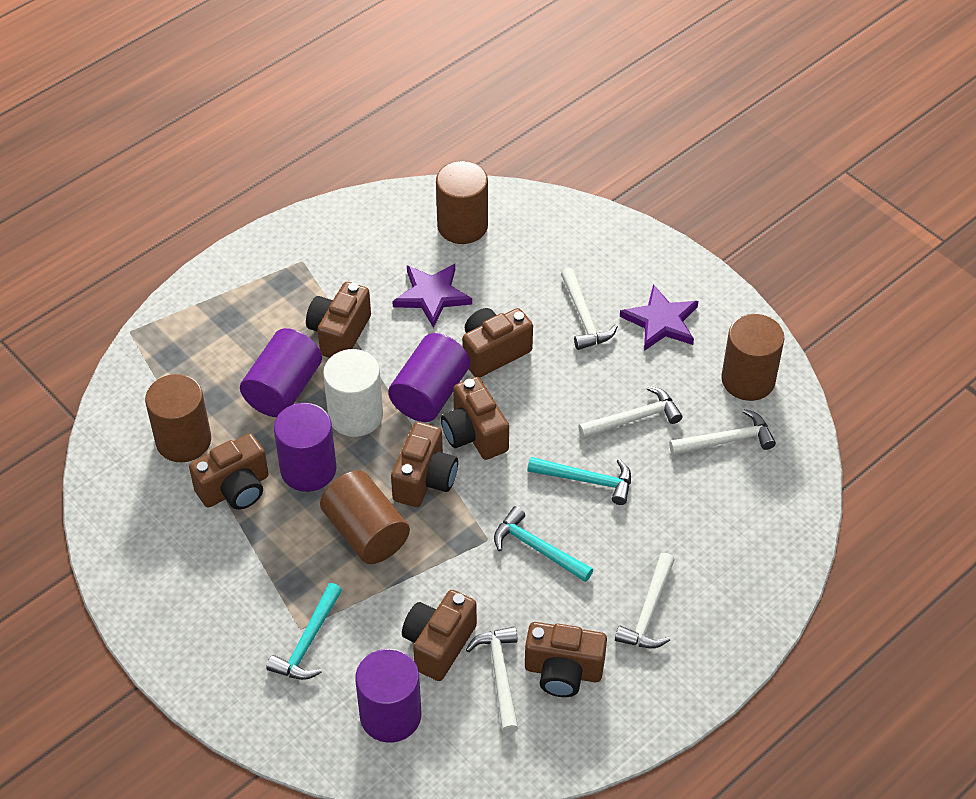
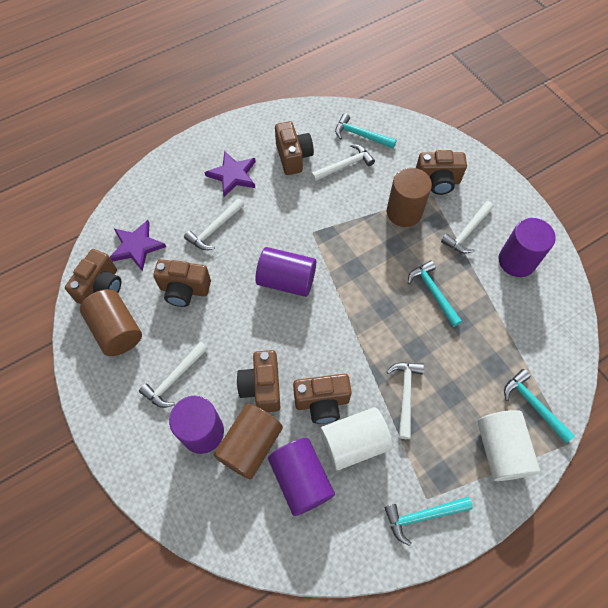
brown camera: [189,433,269,510] [306,282,371,358] [391,422,458,507] [402,590,477,681] [441,377,509,460] [462,308,533,378] [525,622,607,697] = 7 -> [65,249,121,304] [153,259,211,307] [237,350,280,412] [275,121,314,175] [293,374,352,424] [416,150,467,195] = 6
brown cylinder: [145,374,211,462] [320,470,410,564] [436,161,488,244] [721,314,785,401] = 4 -> [80,289,142,356] [213,404,283,480] [387,168,432,227] = 3
turquoise hammer: [266,583,342,680] [494,506,593,582] [527,457,631,505] = 3 -> [335,113,396,148] [384,497,473,546] [408,260,462,327] [504,369,575,443] = 4
white cylinder: [323,349,383,437] = 1 -> [320,407,392,471] [477,410,540,481] = 2

